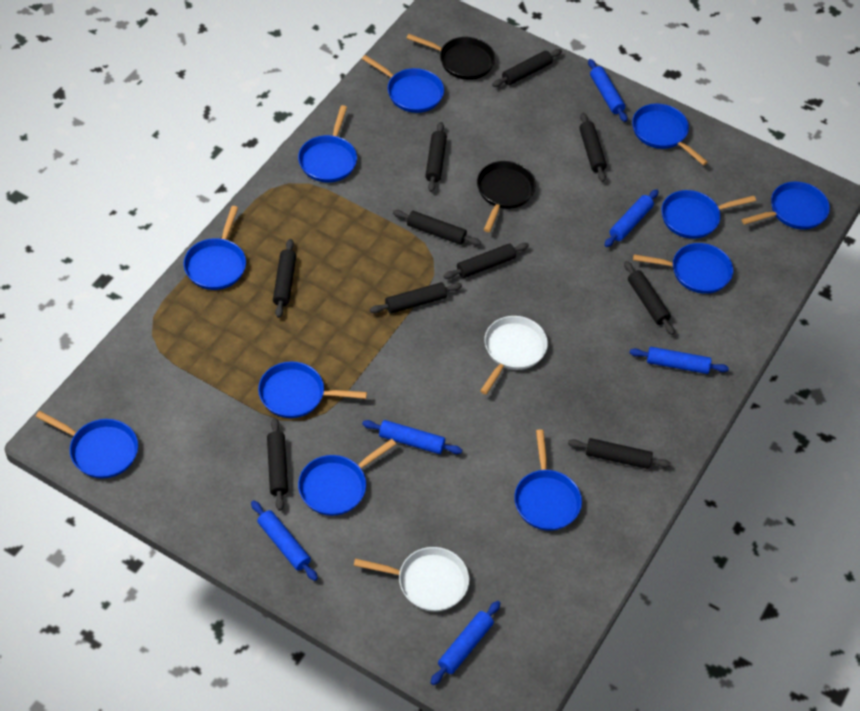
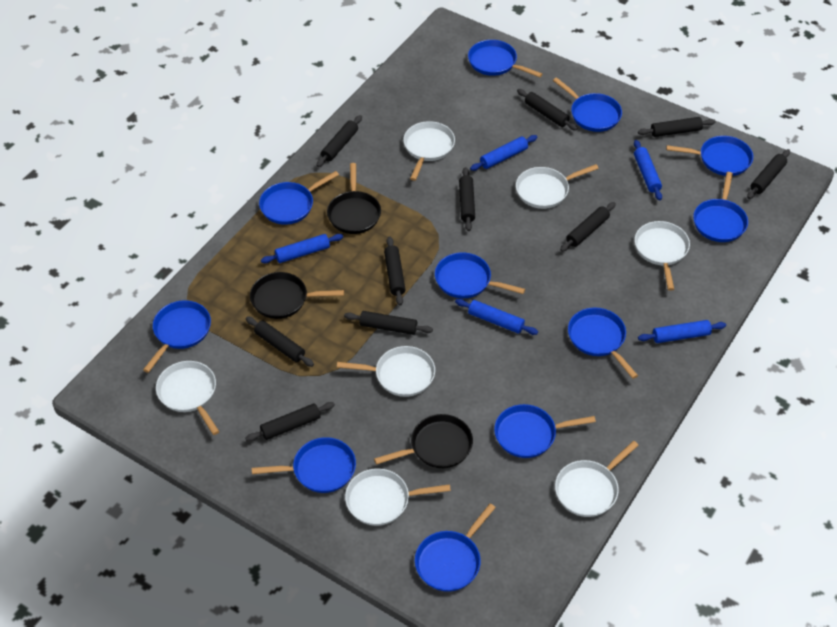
black pan: [407,34,495,80] [477,161,536,232] = 2 -> [250,272,344,319] [327,163,381,234] [374,414,473,468] = 3
blue rolling pin: [251,500,318,581] [362,420,462,454] [431,601,500,685] [588,59,628,122] [604,189,659,247] [629,347,729,374] = 6 -> [261,234,343,263] [455,299,538,335] [470,135,537,171] [634,140,662,201] [638,320,726,343] = 5
white pan: [354,547,469,612] [480,316,548,394] = 2 -> [156,361,219,435] [337,346,435,397] [345,468,451,526] [403,121,455,181] [516,164,599,209] [555,441,639,517] [635,221,690,291] = 7

